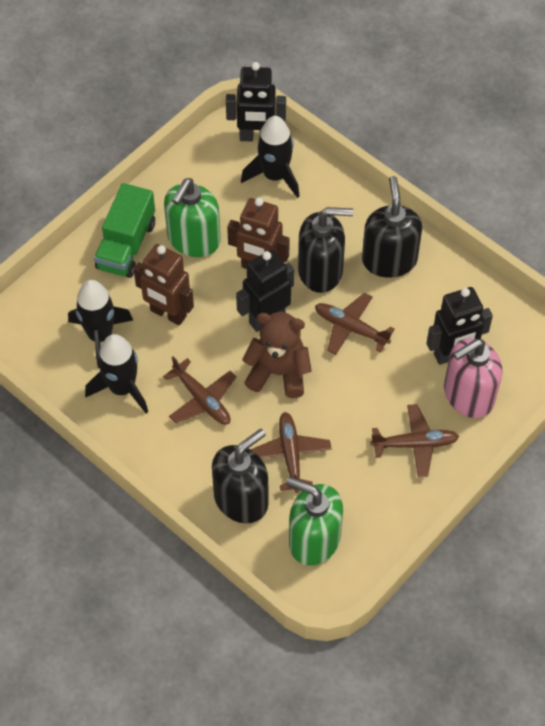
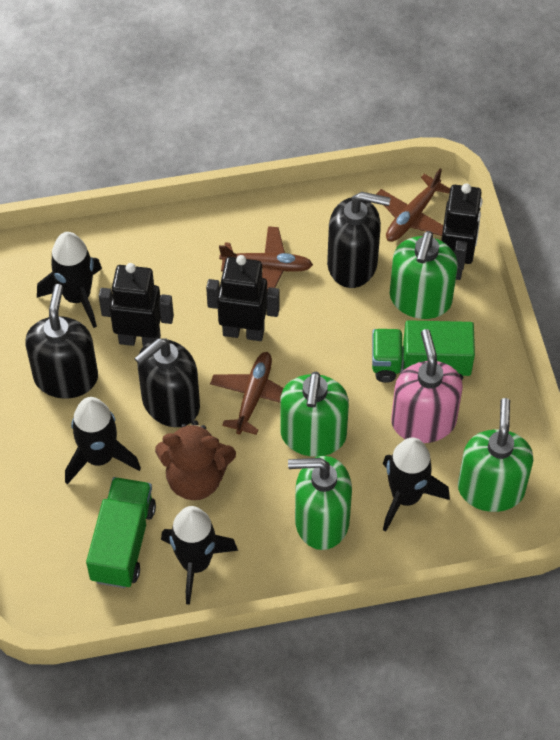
black rocket: [68,280,133,368] [85,334,148,413] [241,116,300,198] = 3 -> [37,232,102,328] [65,397,141,485] [161,506,238,605] [383,437,450,532] = 4
brown plane: [163,356,236,425] [250,412,331,493] [315,293,395,355] [370,404,459,478] = 4 -> [210,352,284,435] [219,226,313,291] [376,168,450,242] = 3
brown robot: [134,244,194,326] [227,197,290,269] = 2 -> none = 0
green soap dispenser: [164,178,221,257] [286,477,343,566] = 2 -> [281,372,349,457] [288,456,352,550] [390,231,458,319] [458,398,533,512] = 4
green truck: [94,183,155,278] = 1 -> [86,477,156,588] [372,320,475,383] = 2

